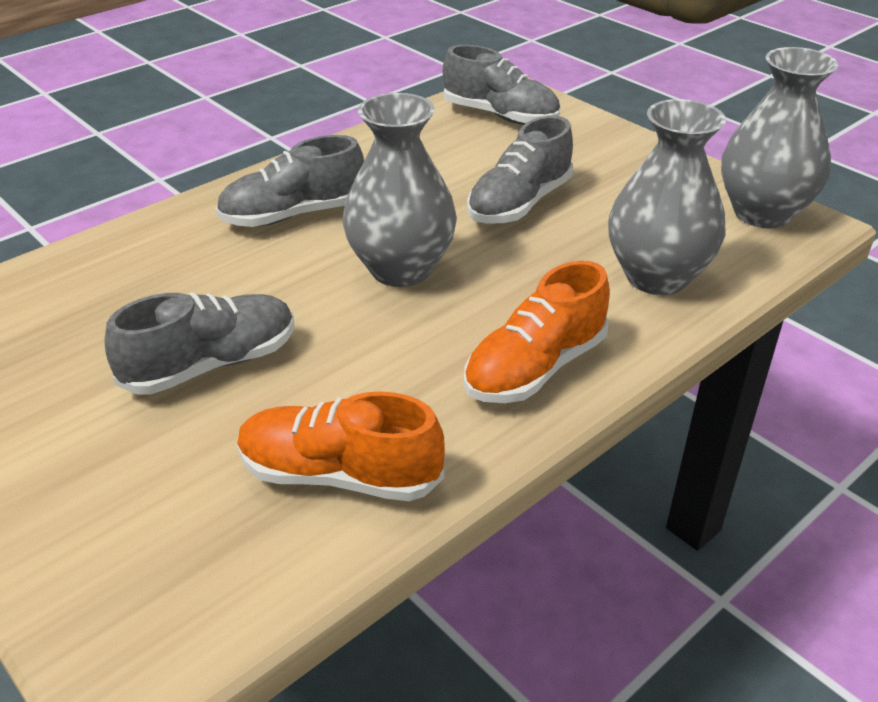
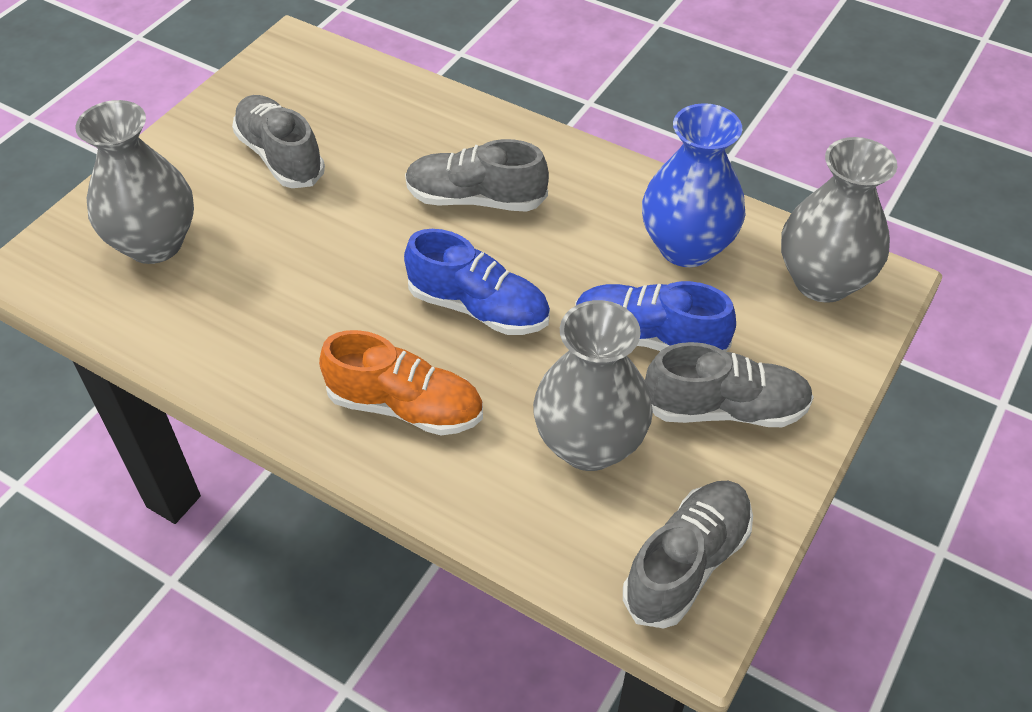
blue shoe: none = 0 -> [404,229,550,335] [575,281,736,352] = 2
blue vase: none = 0 -> [642,103,746,267] = 1
orange shoe: [237,391,445,501] [464,261,610,403] = 2 -> [319,330,483,435] = 1

